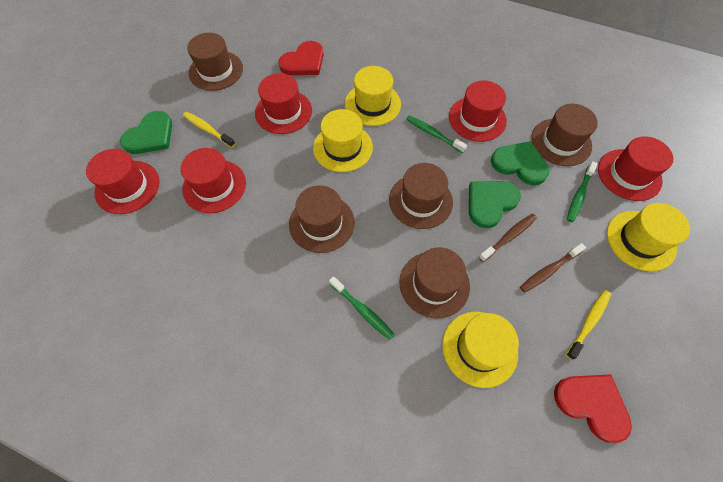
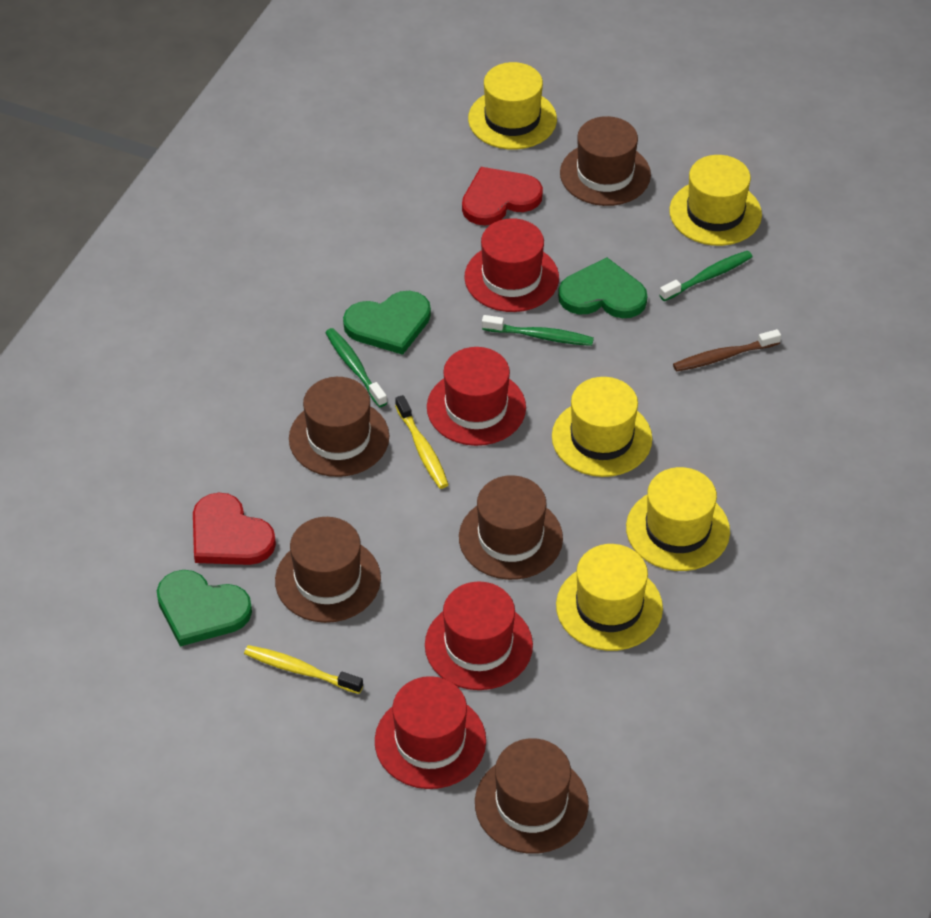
brown toothbrush: [479,214,537,262] [520,243,586,292] = 2 -> [673,329,781,372] = 1
red hat: [86,149,160,214] [181,148,246,213] [255,73,312,134] [449,80,507,142] [598,136,674,201] = 5 -> [375,676,486,789] [425,581,533,690] [427,347,526,446] [464,218,559,312] = 4
yellow hat: [313,109,373,172] [345,66,401,126] [442,312,519,388] [607,203,690,271] = 4 -> [468,62,557,150] [552,377,652,477] [556,544,663,651] [626,467,730,571] [669,155,762,246] = 5

